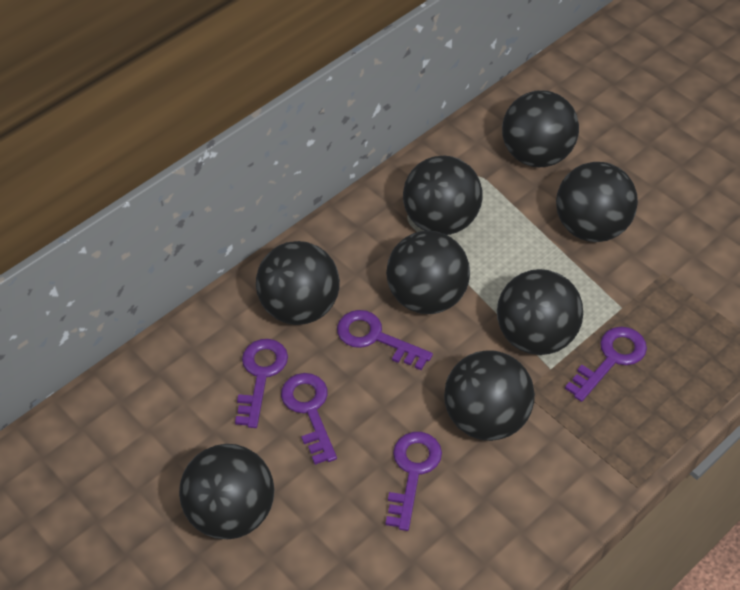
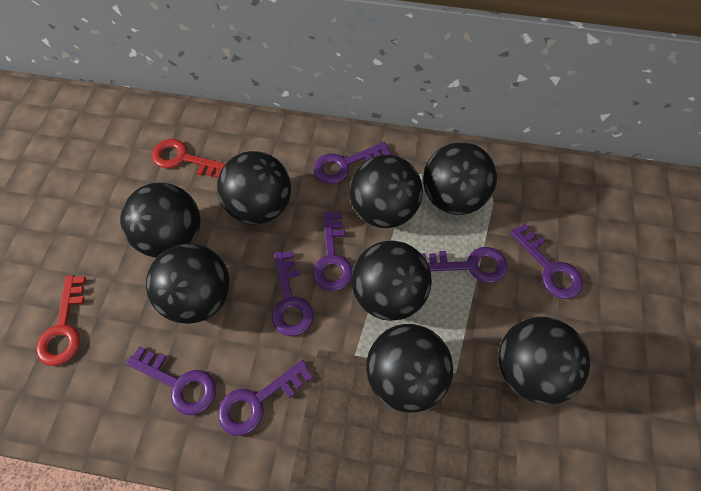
purple key: [235,339,288,428] [281,373,337,465] [337,310,433,370] [385,432,442,531] [565,327,647,402] = 5 -> [126,346,216,415] [218,360,313,436] [272,251,314,336] [313,142,391,184] [313,212,353,291] [421,247,507,283] [510,224,583,299] = 7
red key: none = 0 -> [36,275,86,366] [152,139,226,178] = 2

